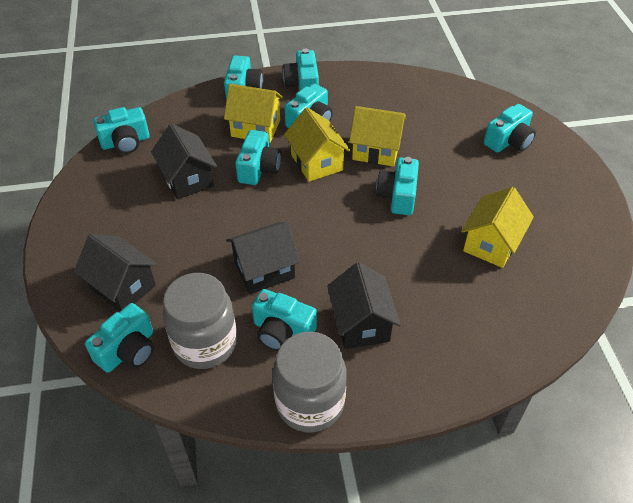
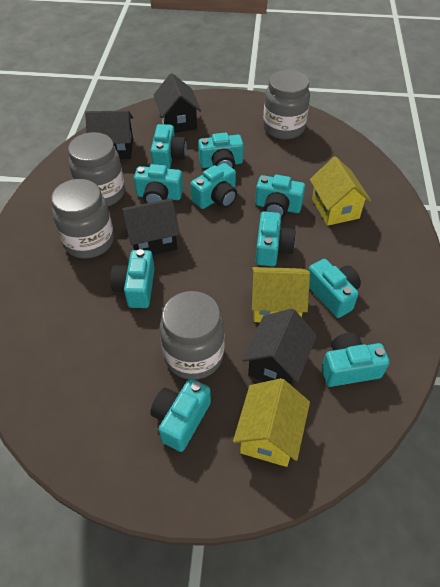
grey jar: [163,273,237,369] [273,332,347,432] = 2 -> [51,179,114,258] [68,132,125,206] [160,291,225,380] [263,70,310,139] = 4
turquoise camera: [85,303,154,373] [93,107,150,154] [224,55,263,100] [235,130,281,185] [252,289,317,351] [283,48,319,91] [284,84,333,128] [376,157,419,215] [484,104,536,153] = 9 -> [110,249,155,308] [134,164,183,203] [150,378,211,452] [151,124,187,169] [191,163,237,209] [198,133,244,169] [255,175,305,219] [256,211,296,266] [308,259,361,318] [322,332,389,387] = 10
yellow house: [224,84,283,143] [284,107,350,182] [349,106,406,166] [461,187,534,268] = 4 -> [233,378,310,467] [252,267,310,322] [310,156,371,226] = 3

